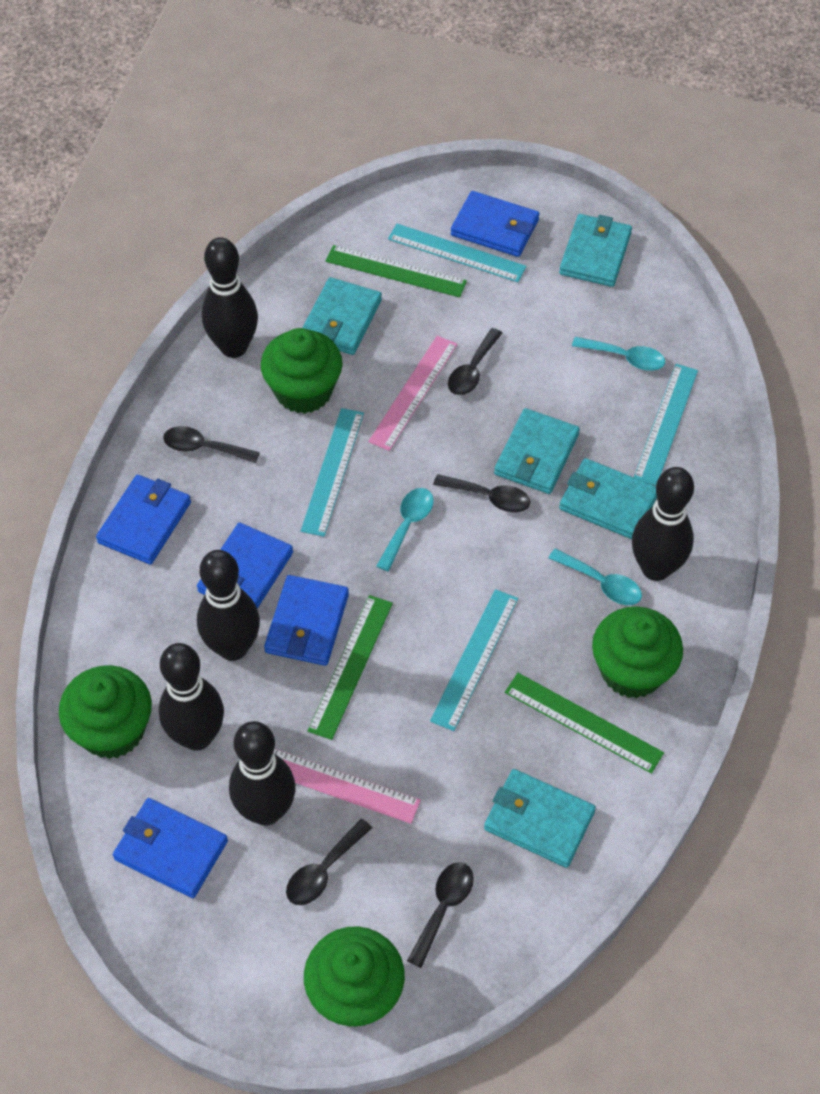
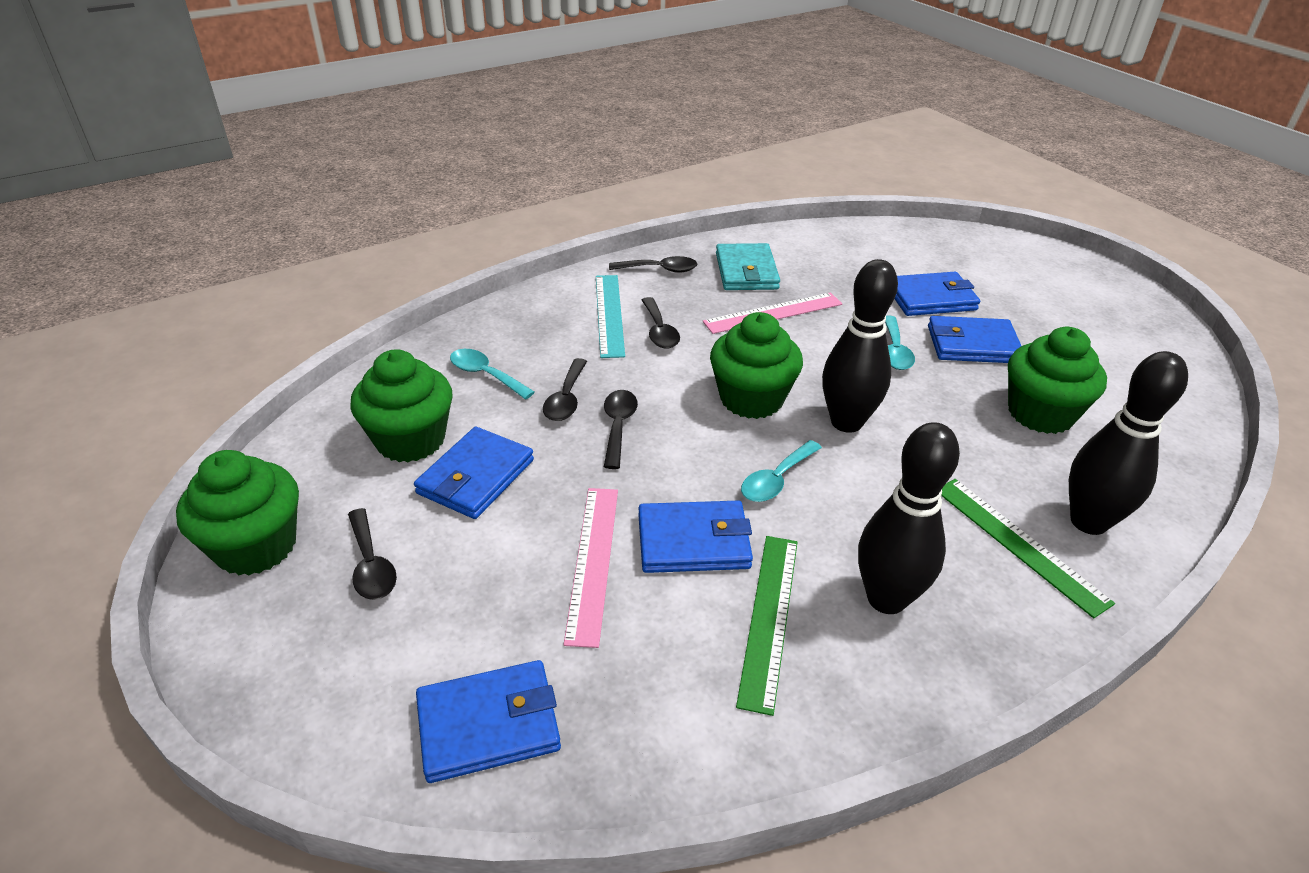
black bowling pin: [159,643,224,751] [197,550,260,661] [202,237,258,358] [229,721,296,826] [632,467,694,581] = 5 -> [822,259,898,433] [858,422,960,614] [1069,351,1188,535] = 3
green ruler: [308,595,393,740] [326,245,467,297] [505,673,664,774] = 3 -> [736,536,798,716] [941,479,1115,618] = 2
turquoise ruler: [301,408,364,537] [388,224,526,282] [430,589,518,731] [634,364,698,486] = 4 -> [596,275,625,358] = 1
turquoise wallet: [302,277,382,355] [484,769,596,868] [494,408,580,494] [559,214,632,287] [559,458,657,539] = 5 -> [716,243,780,290] = 1

